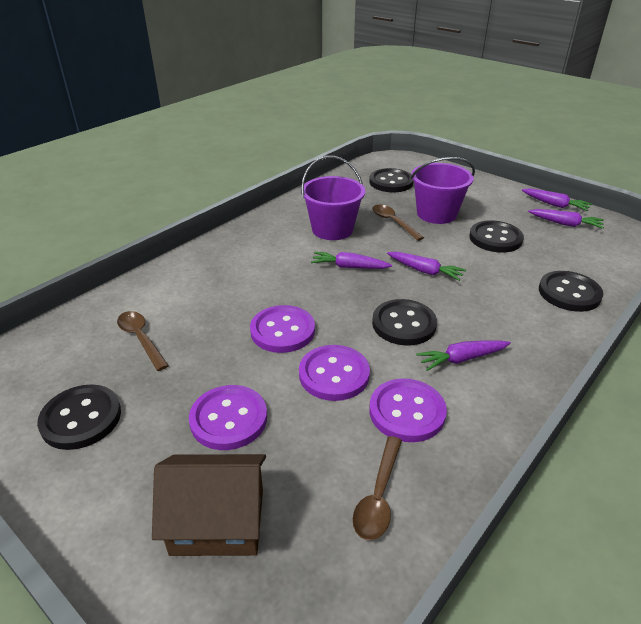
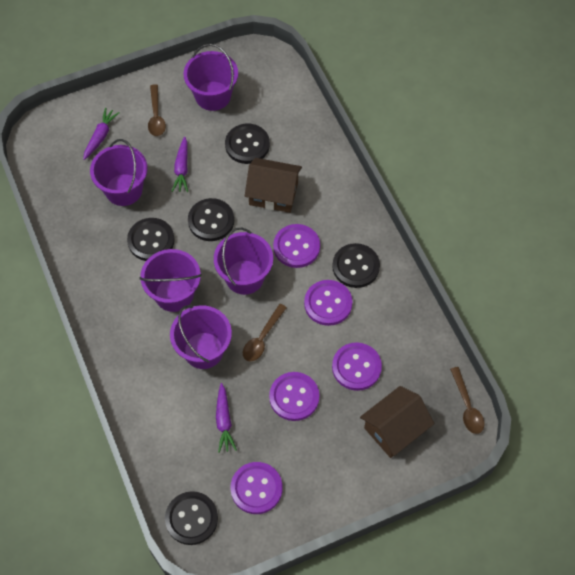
brown house: [152,454,266,556] = 1 -> [245,158,302,213] [360,386,434,458] = 2
purple bucket: [301,156,365,240] [411,157,475,224] = 2 -> [90,139,148,206] [139,249,202,312] [170,305,232,369] [184,44,238,111] [214,228,273,295] = 5
purple button: [189,385,267,450] [250,305,315,353] [299,345,370,401] [369,378,447,442] = 4 -> [230,462,283,514] [269,372,319,421] [273,224,320,268] [304,280,353,326] [332,342,382,391] = 5
purple carrot: [311,252,392,269] [387,252,466,281] [416,340,511,371] [522,188,592,211] [528,209,604,229] = 5 -> [83,108,120,160] [172,137,188,192] [216,383,237,453] = 3

